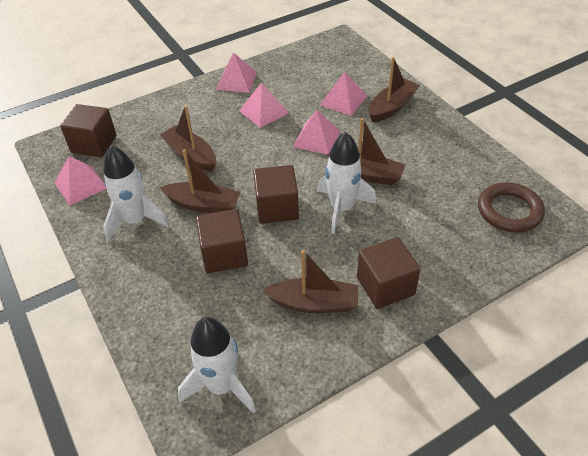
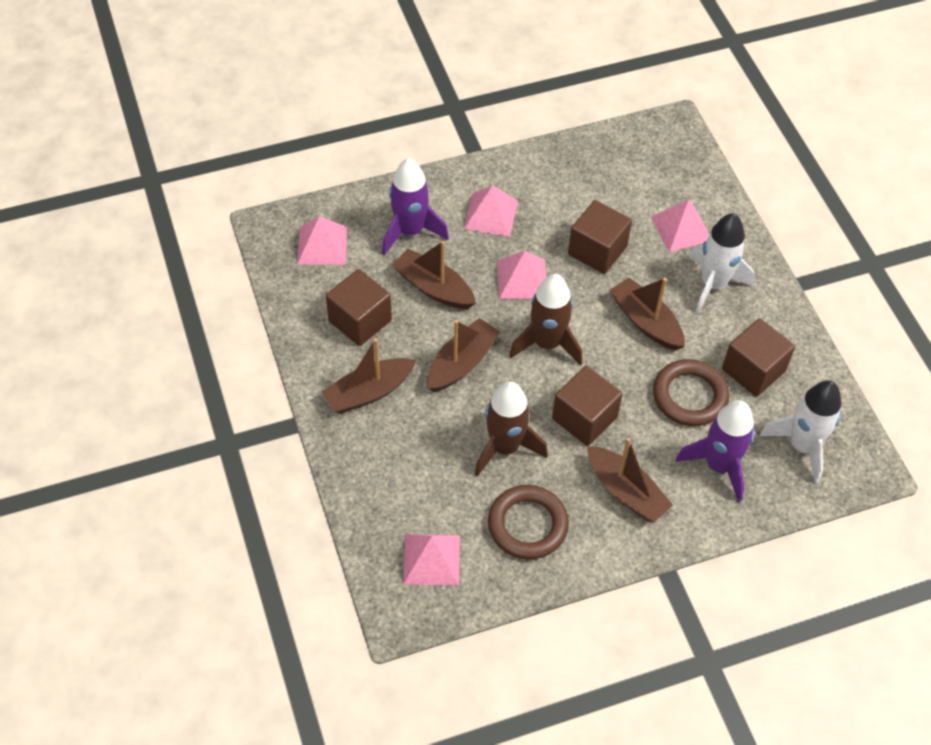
brown ring: [478,182,545,233] = 1 -> [488,485,569,560] [653,359,729,426] = 2
brown rocket: none = 0 -> [475,381,548,477] [509,274,582,366] = 2
purple rocket: none = 0 -> [382,158,449,255] [676,400,754,502] = 2
white rocket: [103,145,170,241] [178,317,256,414] [317,132,376,234] = 3 -> [689,213,755,314] [760,380,841,484] = 2

